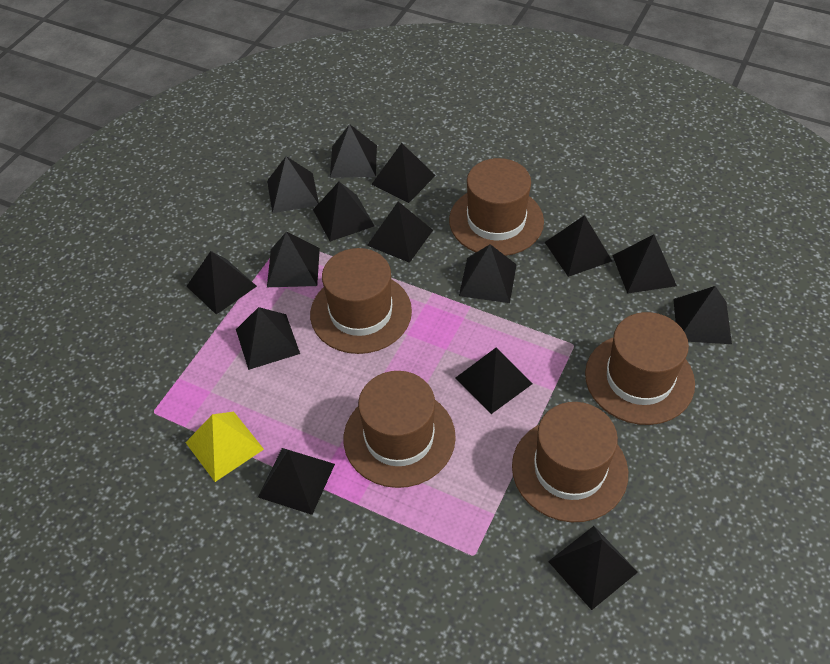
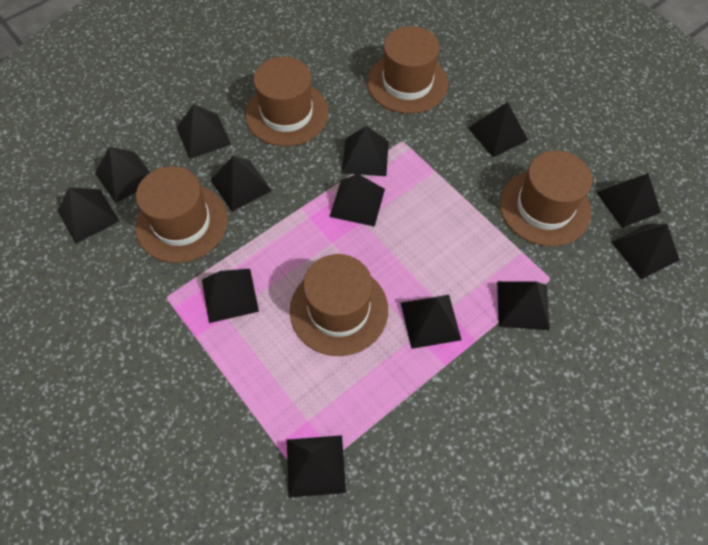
black pyramid: [186,251,257,315] [236,307,300,370] [258,448,335,515] [267,156,319,213] [267,232,320,287] [313,182,374,242] [330,124,377,178] [367,202,433,263] [371,143,436,203] [456,347,532,414] [459,244,517,303] [545,215,612,277] [548,526,638,610] [612,234,677,294] [673,286,732,344] = 15 -> [58,187,119,244] [95,147,150,203] [177,104,231,159] [202,269,259,323] [211,156,272,211] [287,435,346,498] [329,174,385,227] [342,126,389,176] [401,295,461,349] [468,102,528,157] [497,281,550,330] [596,173,661,228] [611,223,680,280] = 13
yellow pyramid: [185,412,264,482] = 1 -> none = 0

